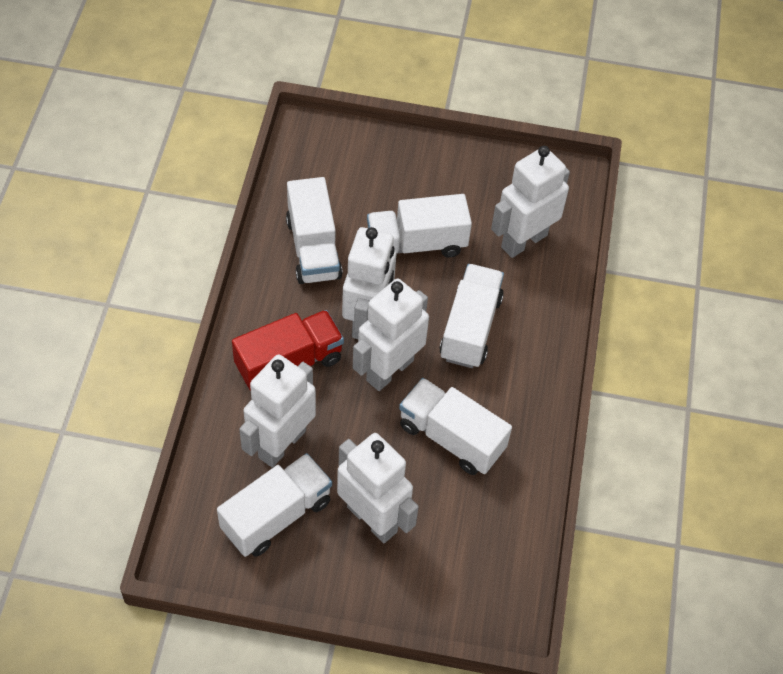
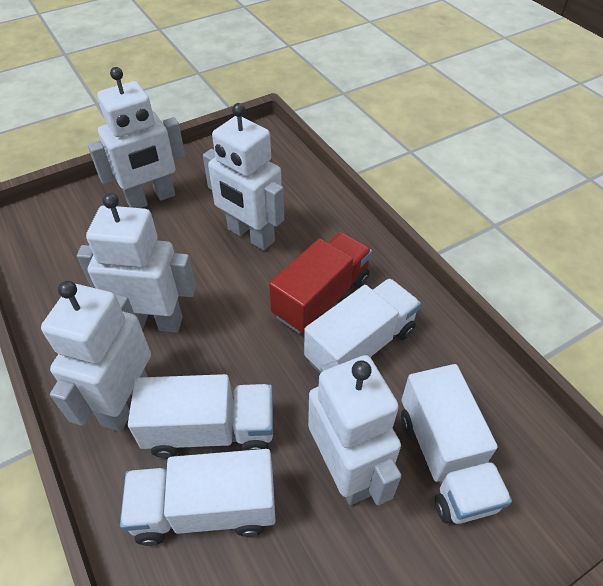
white truck: [217,453,332,557] [286,177,343,284] [367,194,472,258] [399,378,512,475] [440,264,504,368] = 5 -> [120,449,275,546] [128,374,273,458] [304,278,421,373] [401,364,512,524] = 4

